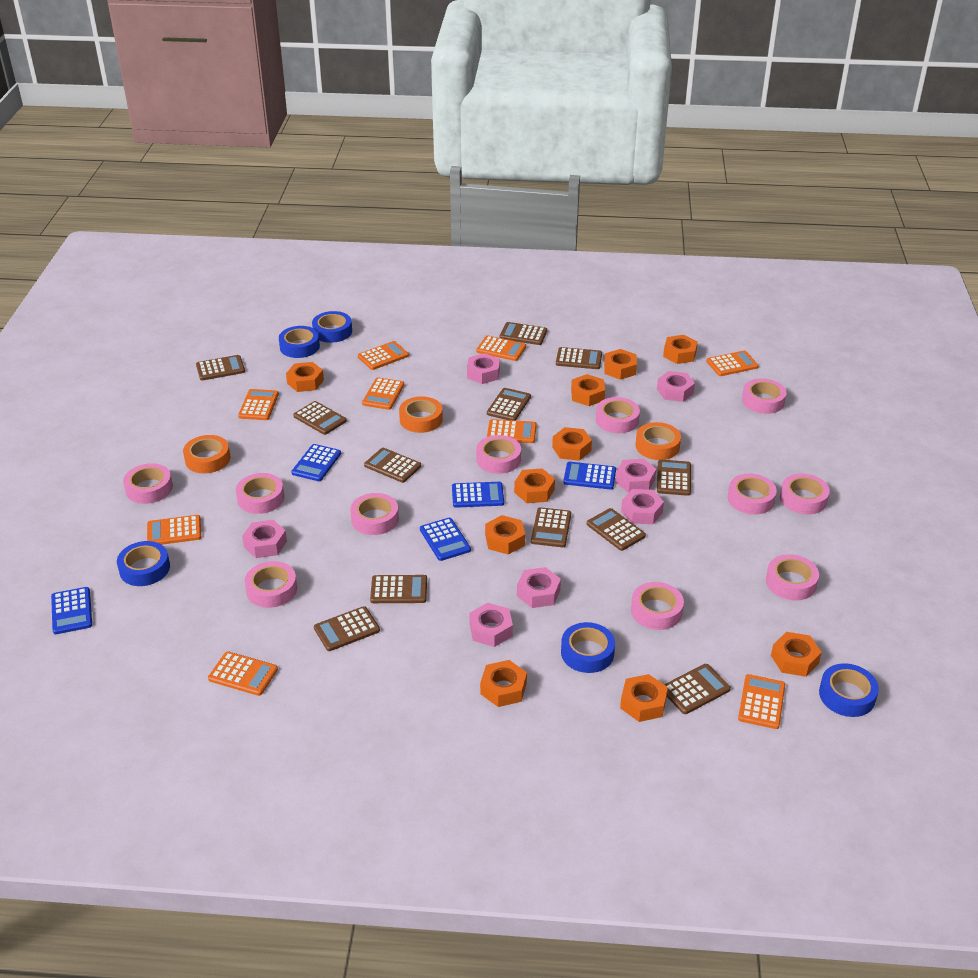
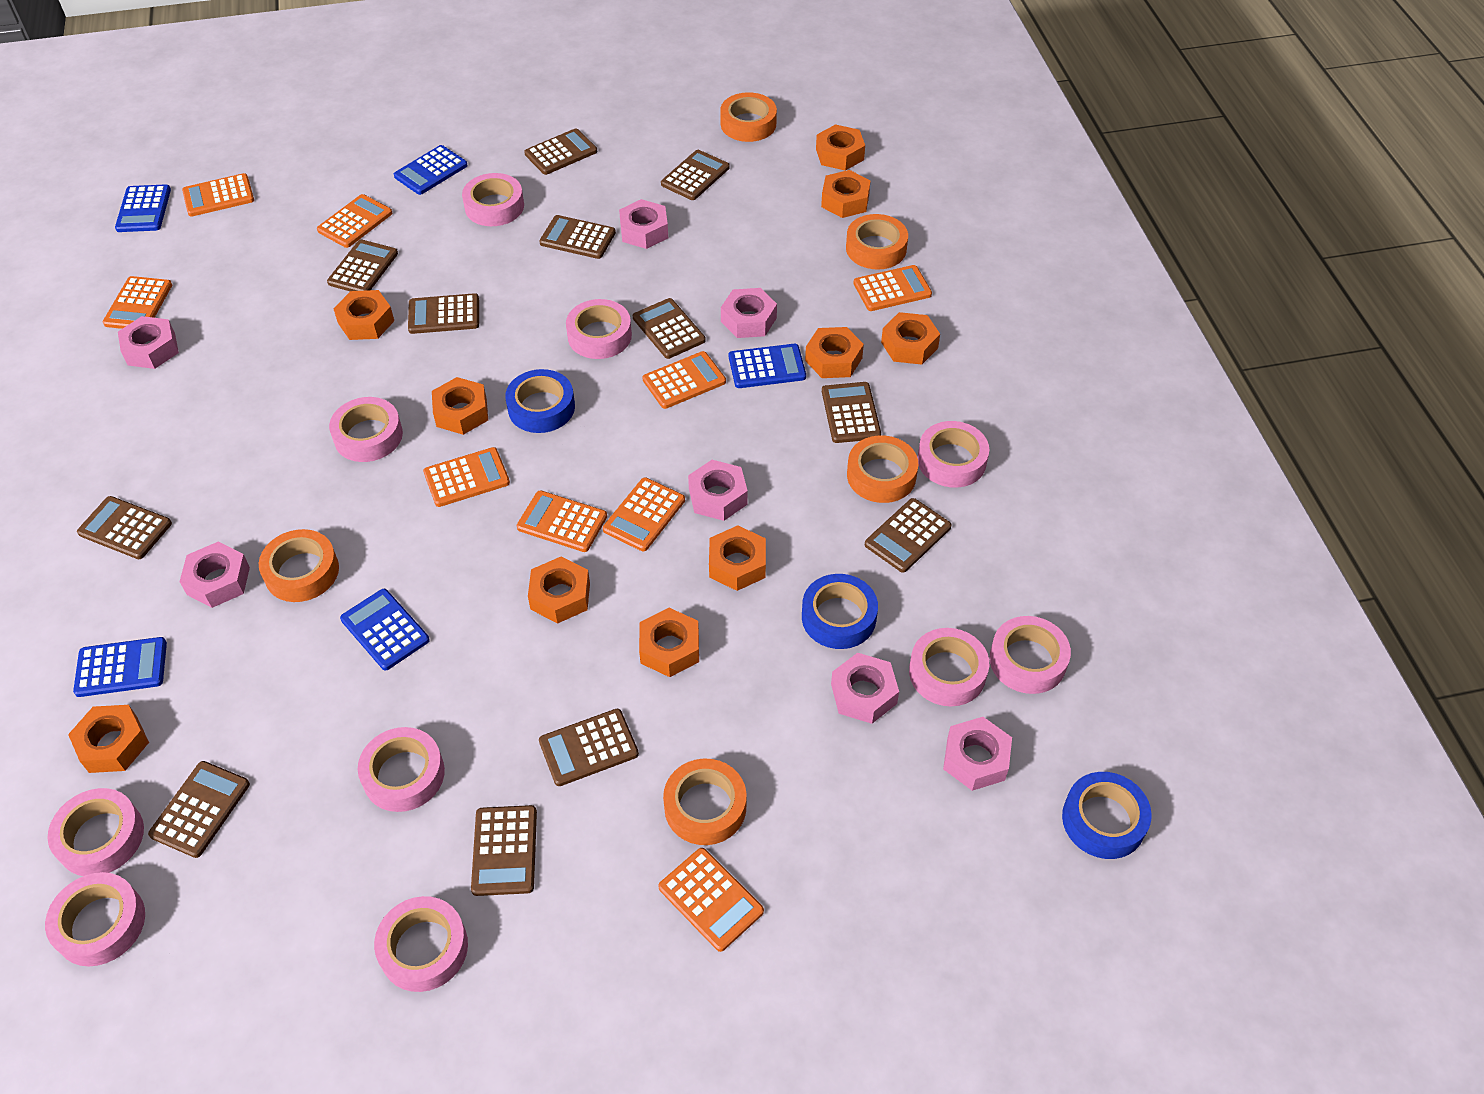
blue tape: [117,541,170,586] [279,326,320,358] [312,311,352,343] [561,622,615,673] [819,663,879,717] = 5 -> [505,369,575,433] [802,574,878,649] [1062,772,1152,859] = 3
orange tape: [183,435,230,474] [399,396,443,433] [636,422,681,460] = 3 -> [259,529,339,602] [663,759,746,845] [720,92,777,142] [846,214,908,270] [847,435,918,503] = 5
pink tape: [123,463,173,504] [236,473,284,514] [245,561,297,608] [350,493,399,535] [476,435,521,474] [596,397,640,433] [631,582,684,630] [728,474,777,515] [742,378,787,414] [766,554,819,600] [780,473,830,514] = 11 -> [45,872,145,966] [47,788,144,876] [329,397,403,462] [358,727,445,812] [374,896,468,992] [462,173,524,226] [566,299,632,359] [909,628,989,706] [918,421,989,488] [990,616,1071,694] = 10

